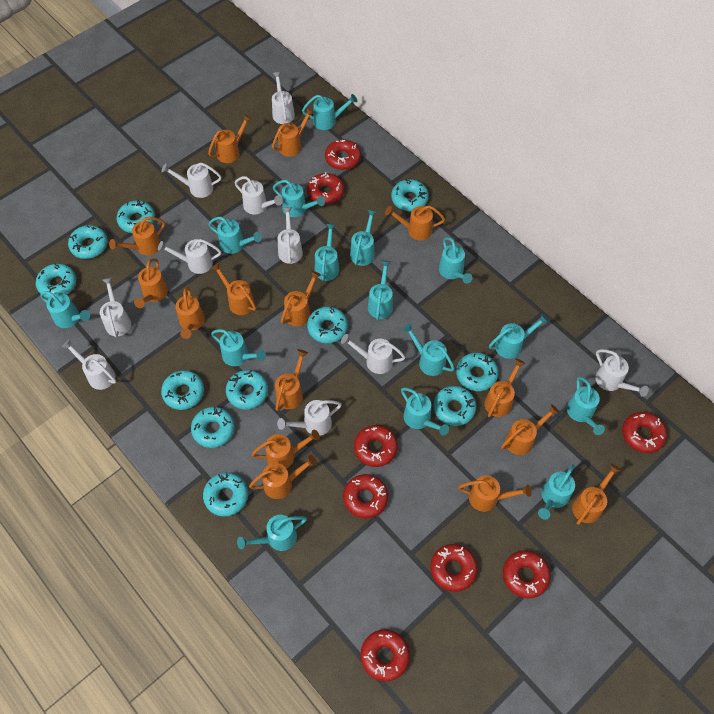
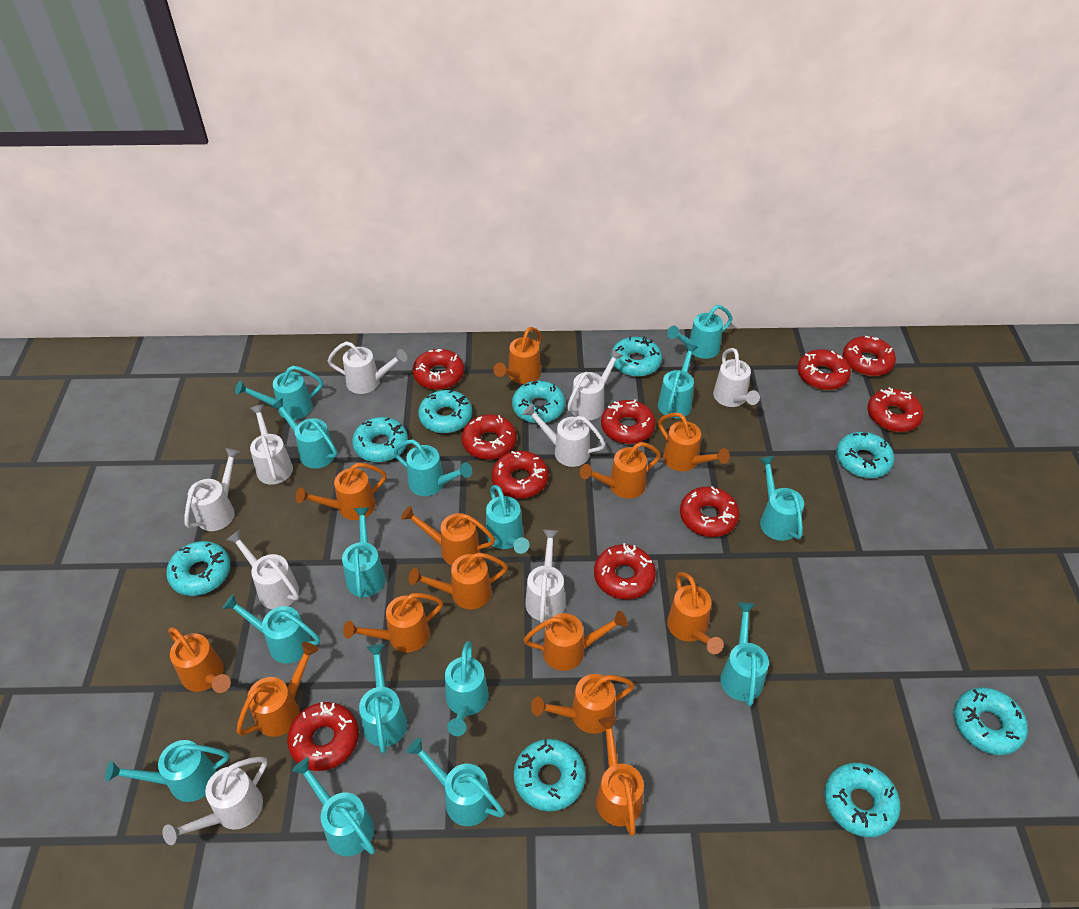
orange watering can: [109,217,165,255] [134,258,168,308] [175,287,205,339] [208,114,252,163] [211,263,256,315] [249,455,317,499] [252,430,320,469] [272,108,314,157] [275,349,308,411] [281,271,321,326] [385,206,445,240] [458,475,532,512] [484,358,526,417] [501,404,560,455] [572,463,621,525] = 15 -> [168,627,231,693] [236,642,319,737] [296,463,387,520] [343,593,443,652] [401,506,495,565] [409,552,508,609] [493,327,542,384] [523,611,628,671] [531,674,635,733] [580,442,661,499] [596,717,644,836] [658,413,730,471] [667,572,724,654] = 13
red donut: [307,172,344,205] [325,139,361,170] [343,474,388,519] [354,425,398,467] [360,629,410,682] [430,544,478,592] [503,550,551,598] [622,412,667,453] = 8 -> [287,702,359,771] [412,349,464,390] [462,415,517,460] [492,451,549,499] [594,543,656,600] [601,399,656,444] [680,486,739,537] [797,349,851,390] [843,336,896,376] [867,387,924,432] = 10
turquoise donut: [36,263,76,298] [68,225,108,259] [117,200,155,233] [161,370,204,410] [191,407,235,448] [203,472,248,517] [226,370,268,409] [307,306,348,343] [391,179,429,211] [433,386,476,426] [456,352,499,391] = 11 -> [166,541,231,596] [352,417,408,462] [418,390,472,433] [512,381,565,423] [514,739,586,811] [611,336,662,377] [825,763,900,837] [836,432,894,478] [954,687,1028,755] = 9
white watering can: [62,339,116,390] [100,278,131,338] [158,239,221,274] [162,163,222,198] [235,176,283,214] [272,72,295,124] [277,400,342,436] [278,207,303,264] [341,334,405,374] [595,349,649,397] = 10 -> [162,757,267,845] [184,448,241,531] [227,530,299,609] [250,404,293,485] [328,341,407,394] [523,404,606,467] [525,530,565,623] [567,349,623,420] [713,348,760,407] = 9

